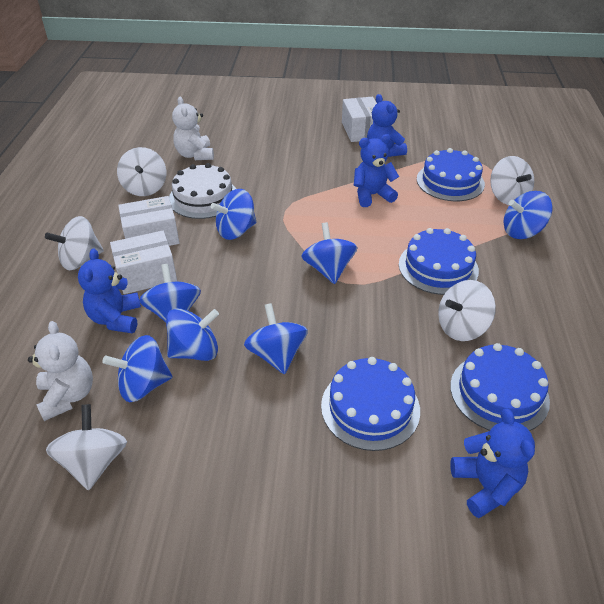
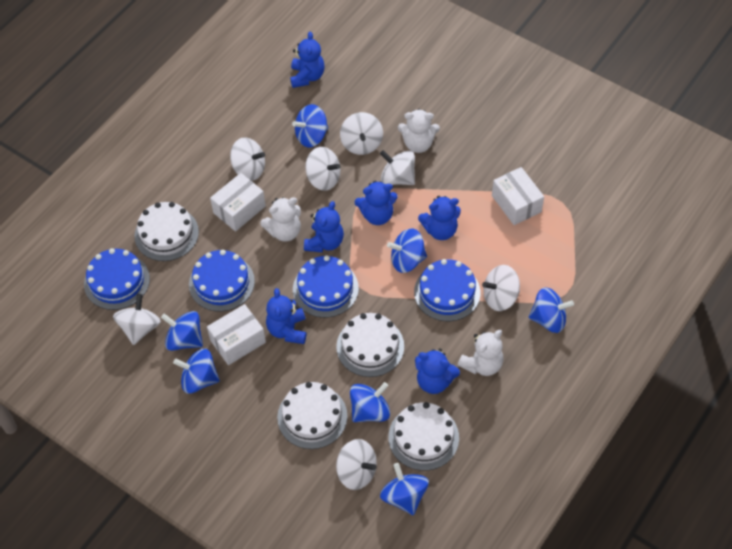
blue teddy bear: [78,249,141,333] [354,134,399,207] [367,94,407,157] [450,408,535,518] = 4 -> [266,288,306,344] [290,32,325,88] [304,201,344,252] [355,181,398,225] [415,348,460,394] [418,196,461,240] = 6
white cake: [169,163,236,219] = 1 -> [135,202,199,261] [277,382,347,449] [336,313,404,377] [388,402,459,471] = 4
white spinning top: [45,216,104,270] [46,404,127,490] [117,147,166,196] [438,280,496,341] [490,156,534,205] = 5 -> [113,294,161,345] [230,137,265,181] [305,147,340,191] [336,439,377,490] [340,112,383,155] [380,150,415,185] [482,265,520,311] = 7
white teddy bear: [28,321,93,421] [172,97,214,160] = 2 -> [260,197,301,242] [398,109,440,153] [458,329,503,376] = 3

